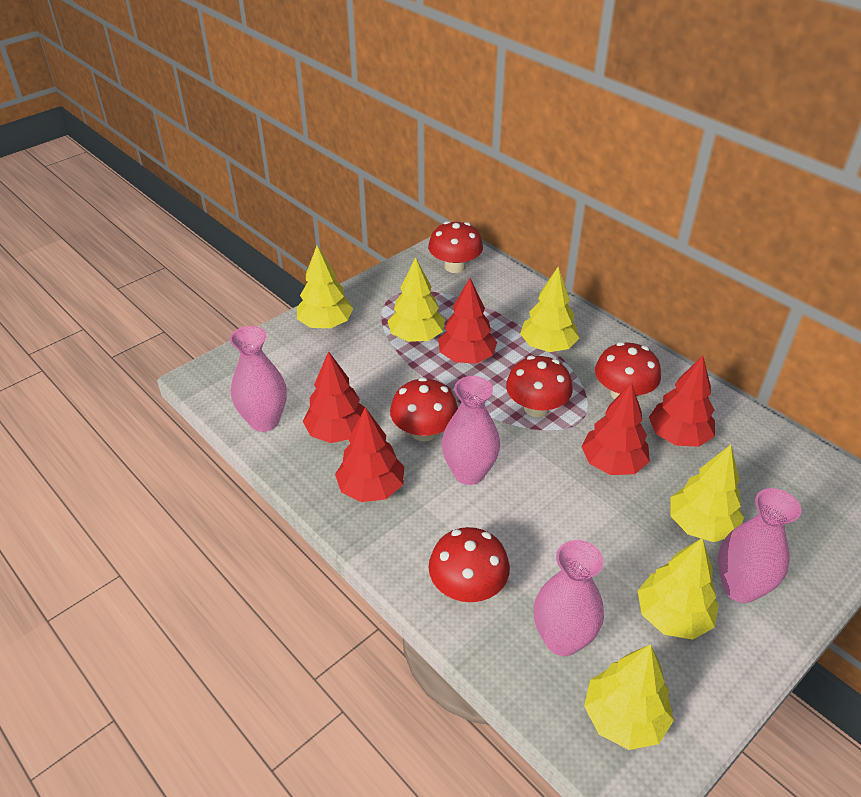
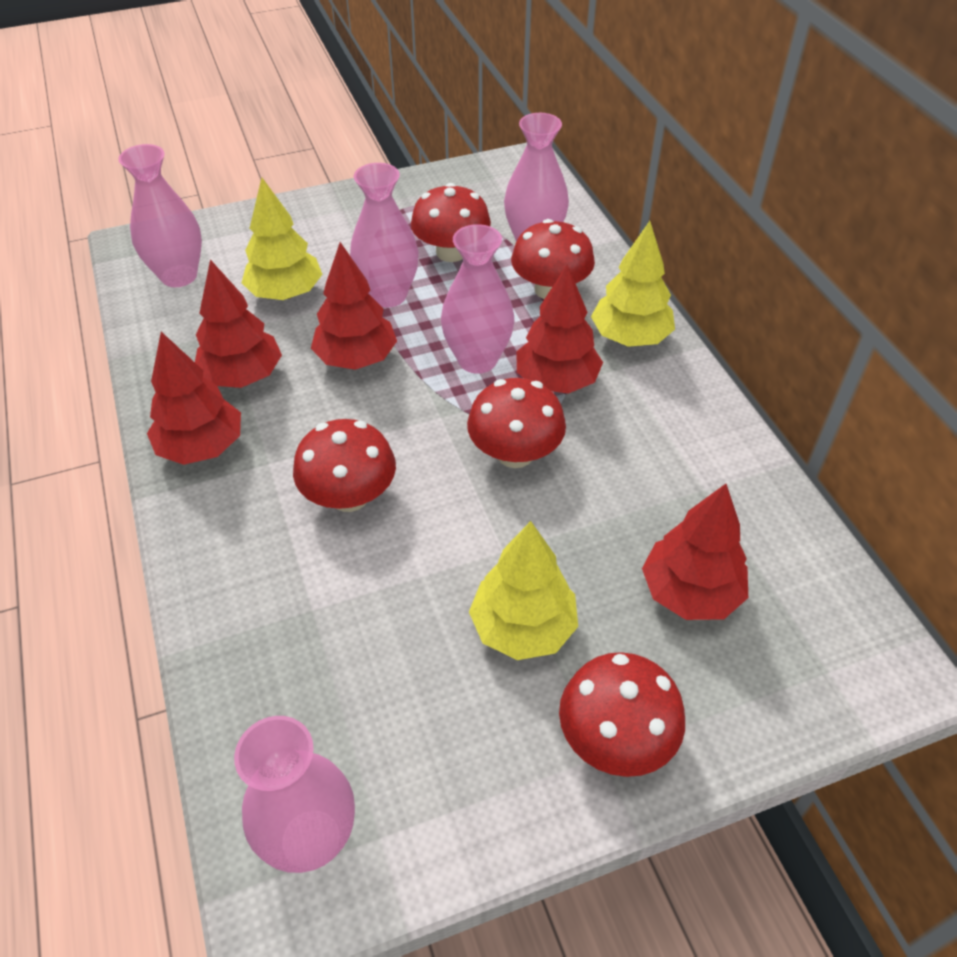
pink vase: [230,326,287,432] [442,376,500,485] [534,540,604,656] [718,488,801,603] = 4 -> [119,144,202,287] [234,716,355,873] [350,163,419,307] [441,224,514,374] [504,113,569,241] = 5
yellow tree: [297,245,353,328] [387,257,445,342] [520,267,579,352] [584,644,674,750] [638,538,719,640] [671,445,744,542] = 6 -> [241,178,322,300] [469,521,578,660] [591,221,675,347] = 3

